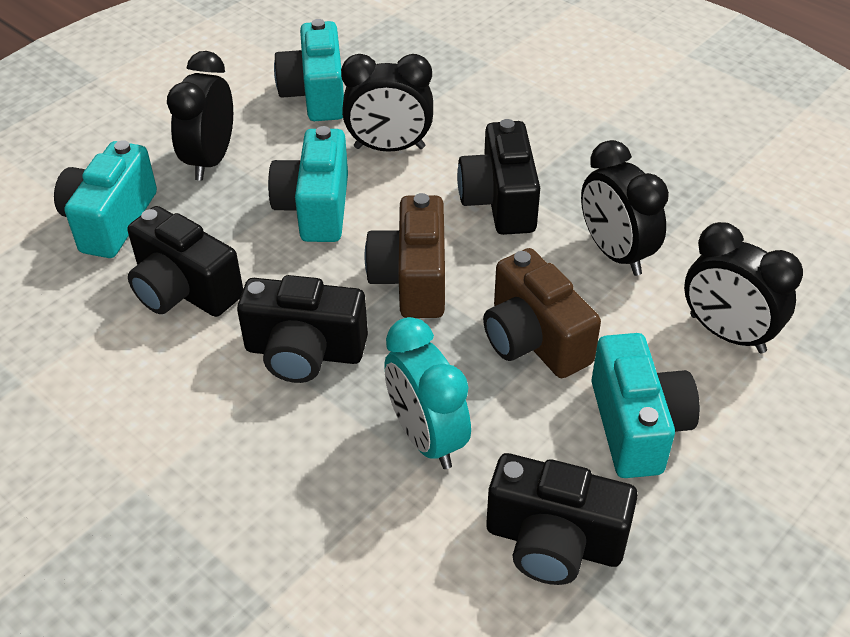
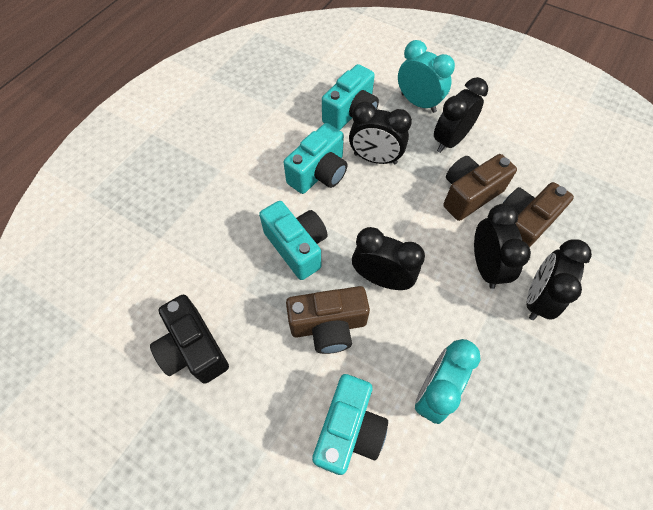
black camera: [128,206,243,317] [237,275,368,383] [457,119,540,235] [486,453,638,585] = 4 -> [150,295,229,384] = 1
black clock: [167,51,233,181] [341,54,433,152] [581,140,669,276] [684,222,803,353] = 4 -> [349,101,412,164] [352,227,425,290] [434,77,488,153] [474,204,531,289] [527,239,592,320] = 5
brown camera: [365,193,445,318] [483,248,601,378] = 2 -> [286,286,370,354] [443,154,517,221] [502,182,574,247] = 3
turquoise clock: [385,317,471,469] = 1 -> [398,40,455,113] [415,339,480,424] = 2

